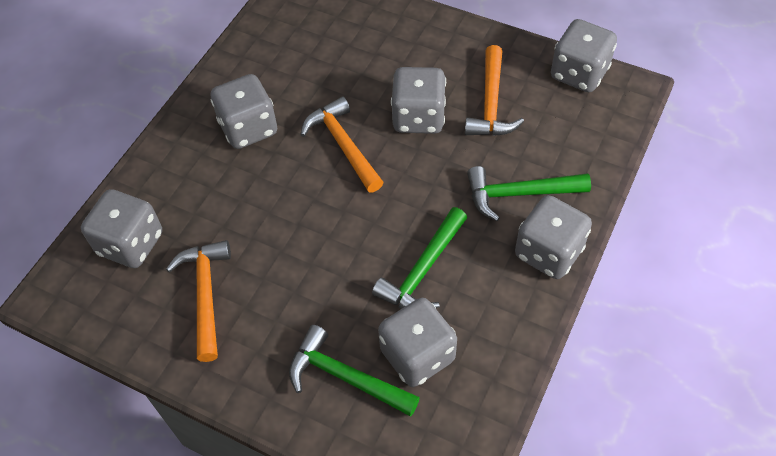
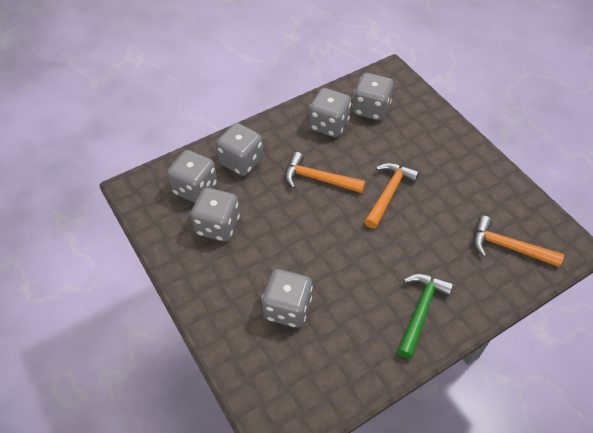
green hammer: [289,325,420,416] [372,207,467,309] [467,166,591,221] = 3 -> [398,274,453,359] = 1

